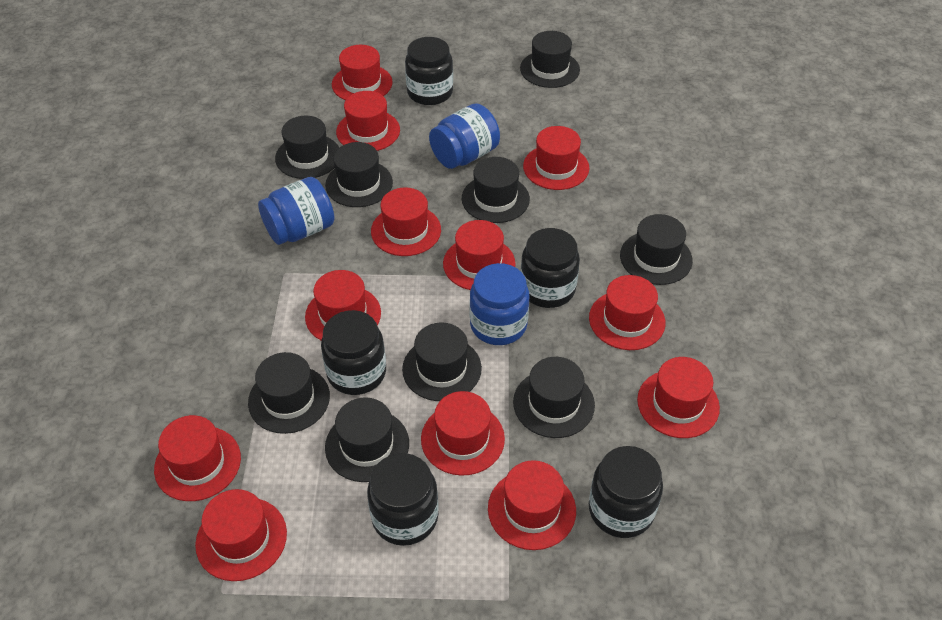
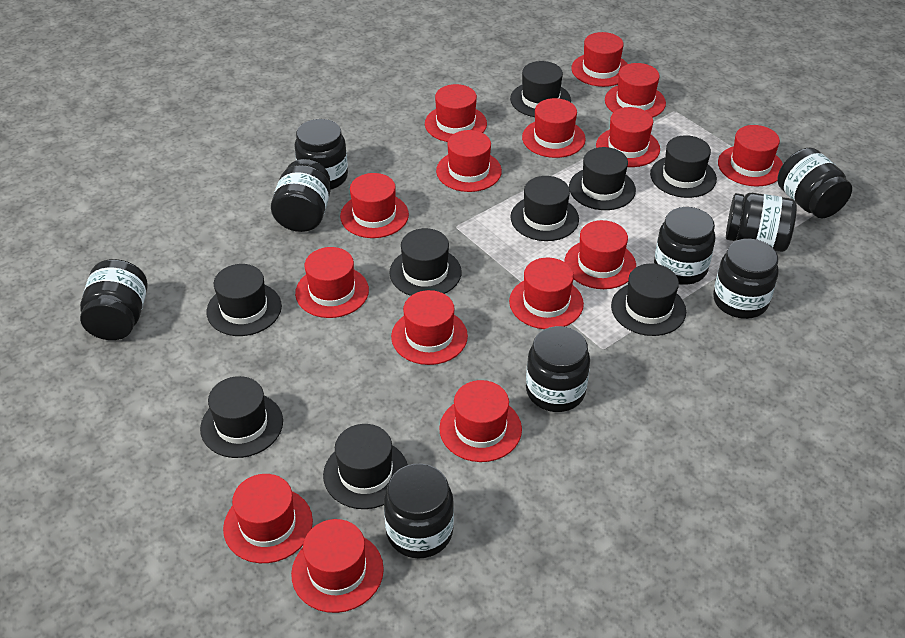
black jar: [321,310,386,395] [367,453,439,546] [405,37,453,105] [521,228,580,308] [589,446,663,538] = 5 -> [80,259,148,340] [271,159,330,232] [294,119,348,190] [384,464,454,559] [526,326,590,412] [654,207,715,285] [713,239,779,319] [726,193,797,252] [777,148,852,218] = 9
blue jar: [258,177,334,245] [429,103,500,169] [470,263,529,345] = 3 -> none = 0
red hat: [154,415,241,501] [195,489,287,581] [305,270,381,340] [332,45,393,100] [336,91,400,151] [371,188,441,256] [421,391,505,476] [443,220,515,290] [488,460,576,550] [523,126,589,190] [589,275,665,350] [637,357,720,438] = 12 -> [223,474,313,563] [291,519,384,613] [295,247,369,318] [340,173,409,238] [391,290,468,365] [425,84,487,142] [436,130,502,192] [439,380,522,462] [509,258,584,329] [522,98,586,158] [565,220,636,289] [571,32,628,87] [596,107,660,167] [605,63,666,118] [718,125,783,186] = 15

